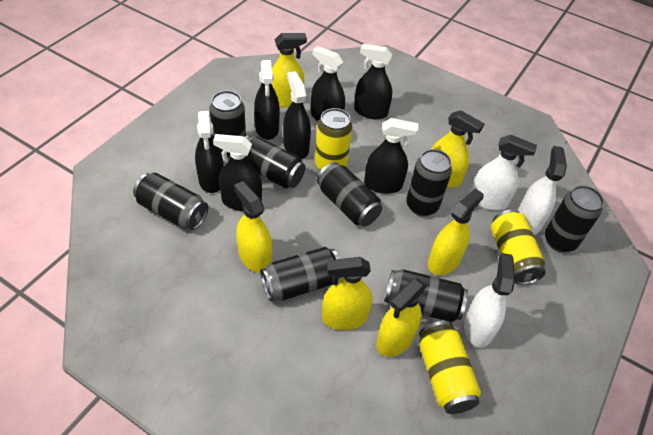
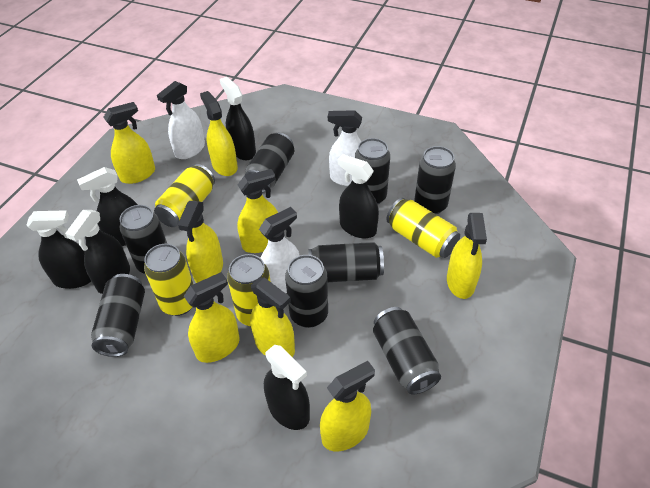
black spray bottle: [195,111,224,193] [213,134,262,211] [254,60,280,140] [283,71,311,159] [311,46,345,121] [354,44,392,119] [364,118,418,194] = 7 -> [26,210,91,289] [65,210,130,294] [77,167,138,246] [220,77,256,160] [264,345,310,430] [338,154,379,238] = 6
yellow can: [315,108,352,170] [419,321,481,414] [491,210,546,285] = 3 -> [144,244,193,316] [154,164,215,227] [227,254,271,326] [386,198,460,258] = 4
yellow spray bottle: [234,181,272,273] [272,33,307,107] [322,257,372,330] [376,278,427,357] [428,188,484,275] [432,110,485,188] = 6 -> [103,102,155,184] [178,201,223,283] [184,272,240,363] [200,91,238,176] [237,169,278,253] [250,277,295,357] [320,361,375,451] [447,213,487,299] = 8

